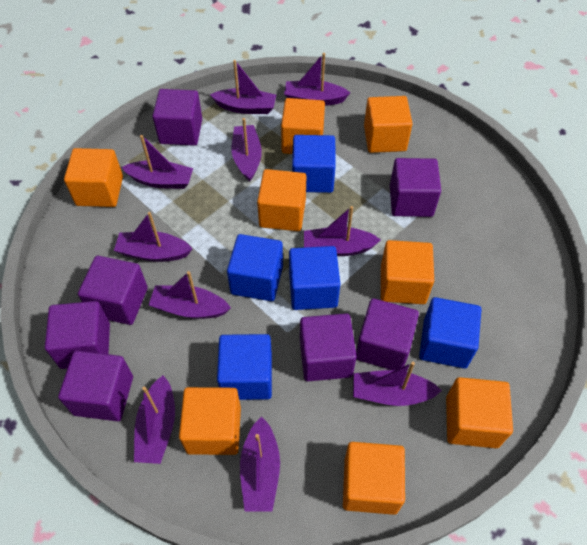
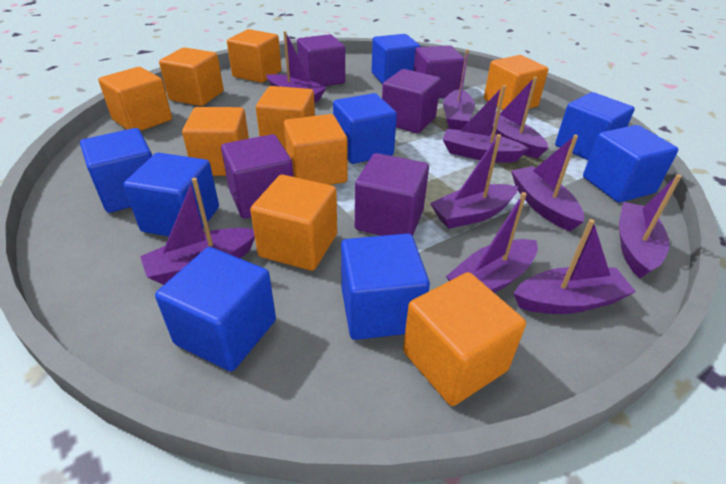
blue cube: [217,334,272,400] [227,234,283,301] [289,246,340,310] [292,135,336,193] [419,297,481,369] = 5 -> [80,128,152,213] [123,153,219,236] [155,247,276,371] [333,93,397,164] [341,233,430,340] [372,34,421,84] [555,92,635,160] [583,125,678,203] = 8
orange cube: [64,148,123,207] [179,387,241,455] [257,169,306,231] [281,98,325,154] [343,442,405,515] [364,96,413,153] [381,240,434,304] [446,377,513,448] = 8 -> [98,67,172,131] [159,47,224,106] [182,107,249,176] [227,29,281,83] [250,175,337,271] [256,86,315,150] [284,114,347,185] [403,272,526,406] [484,55,549,110] = 9
purple cube: [45,301,110,369] [58,351,133,421] [78,256,148,325] [152,89,202,146] [300,313,357,381] [356,298,419,370] [390,158,441,217] = 7 -> [221,134,293,218] [297,34,345,86] [355,153,429,236] [382,69,441,133] [413,45,465,98] = 5

